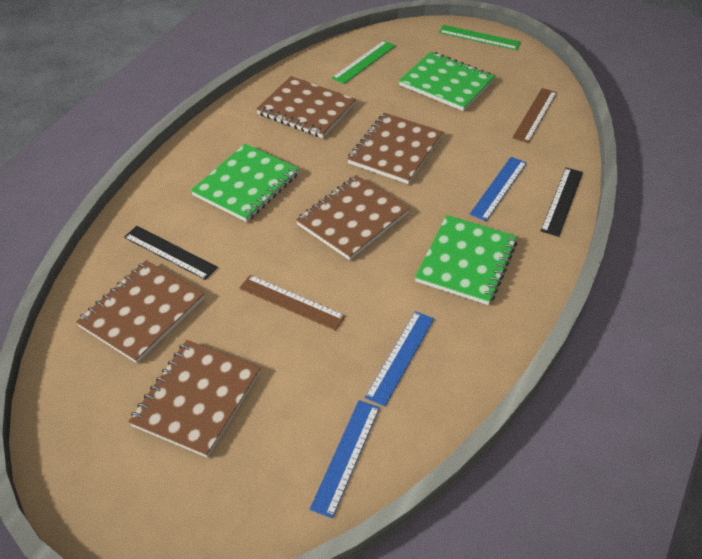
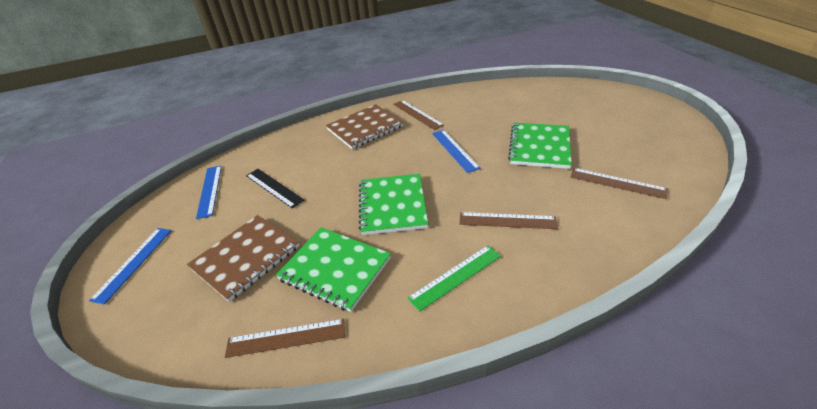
black ruler: [124,226,218,280] [541,167,583,237] = 2 -> [246,169,305,208] = 1
brown notebook: [76,260,204,363] [128,340,261,458] [256,76,356,138] [296,175,410,260] [347,113,443,184] = 5 -> [187,215,299,302] [326,104,404,149] = 2
brown ruler: [239,275,345,331] [512,88,557,143] = 2 -> [225,318,345,358] [393,100,444,130] [460,212,558,229] [571,168,668,199] = 4
green ruler: [332,41,396,84] [439,25,521,50] = 2 -> [407,245,501,312] = 1

